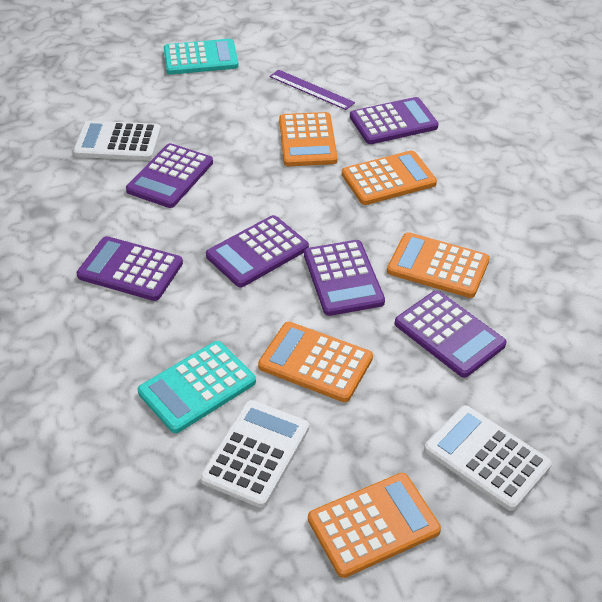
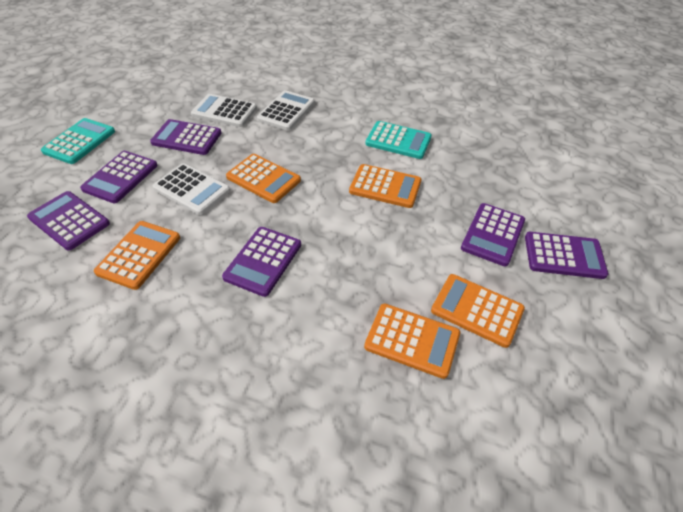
purple ruler: [269,70,355,110] = 1 -> none = 0

